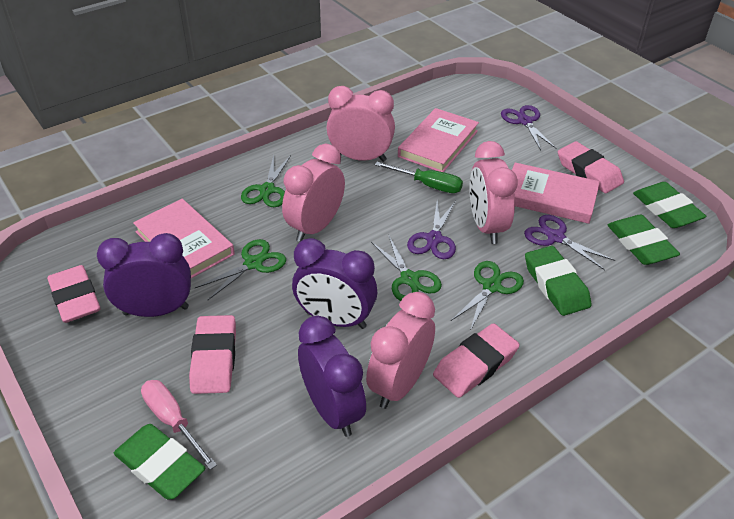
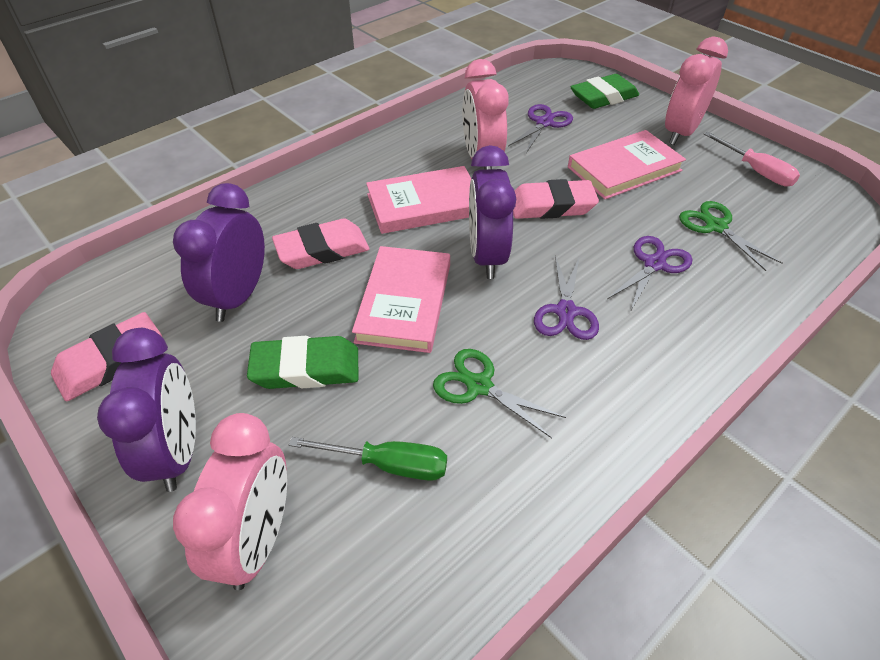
green eraser: [114,424,205,500] [525,246,592,316] [608,215,680,265] [633,182,706,228] = 4 -> [247,336,359,389] [570,74,639,109] = 2
green scissors: [195,239,286,301] [241,155,291,207] [371,236,442,301] [451,261,524,331] = 4 -> [433,349,566,438] [679,201,782,271] = 2
pink clock: [282,144,345,242] [326,86,395,162] [366,292,435,409] [470,141,518,244] = 4 -> [173,413,287,590] [462,59,509,169] [665,37,728,145] = 3
pink eraser: [47,265,100,323] [189,315,236,394] [433,323,520,398] [558,141,624,193] = 4 -> [51,312,162,401] [272,218,369,269] [513,179,599,219] = 3

